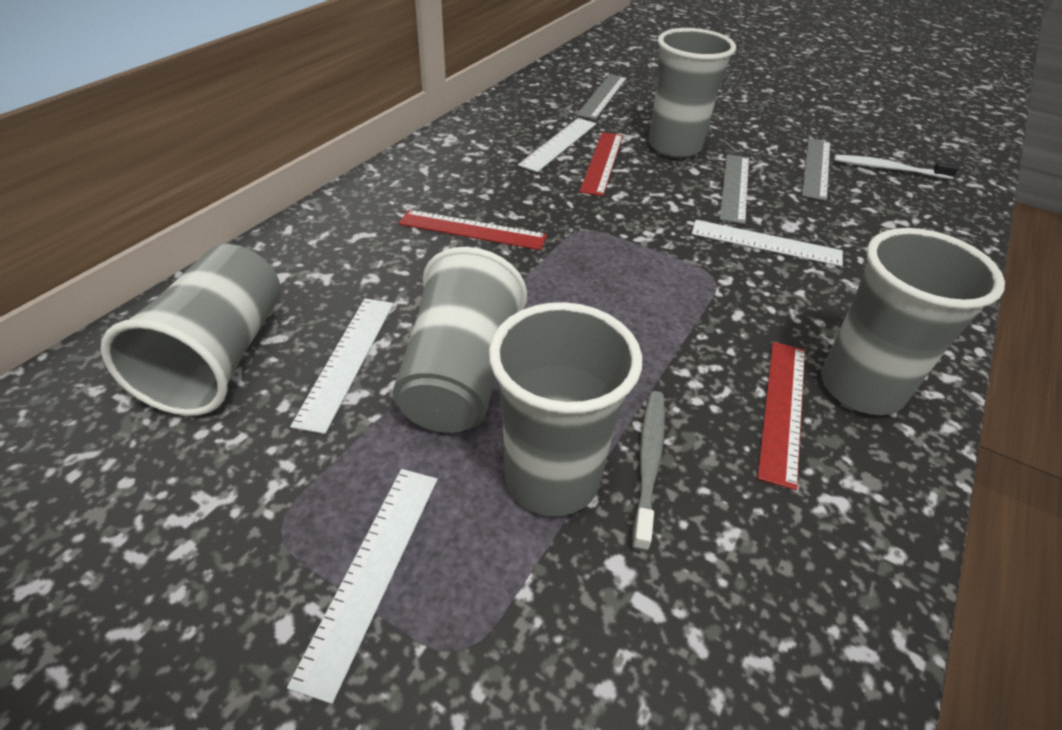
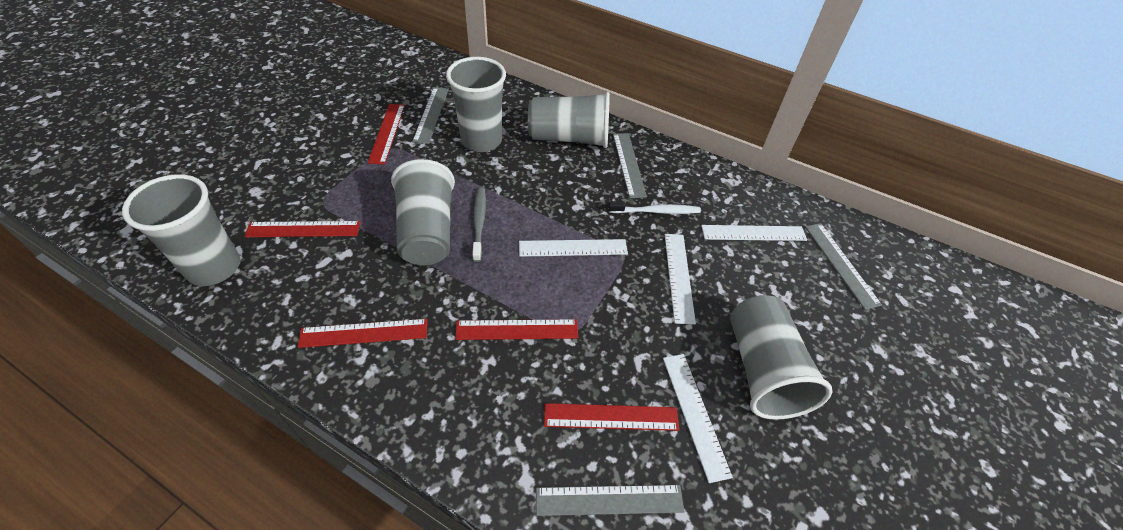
grey ruler: [577,74,627,120] [720,154,749,224] [802,138,830,201] = 3 -> [412,87,449,144] [536,485,684,516] [613,133,647,198] [805,223,882,310] = 4
red ruler: [399,210,547,250] [579,132,623,196] [757,342,805,490] = 3 -> [244,221,360,237] [297,319,428,348] [367,104,405,165] [455,319,578,340] [544,403,679,431] = 5

